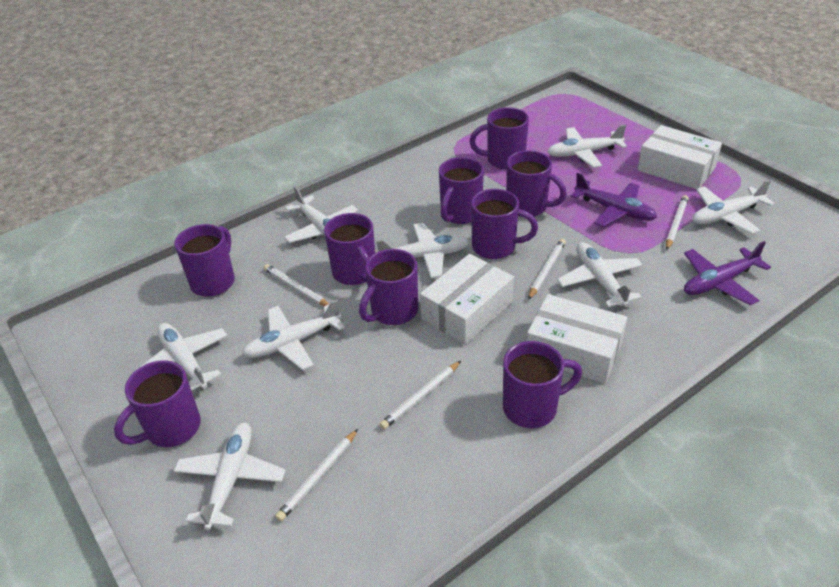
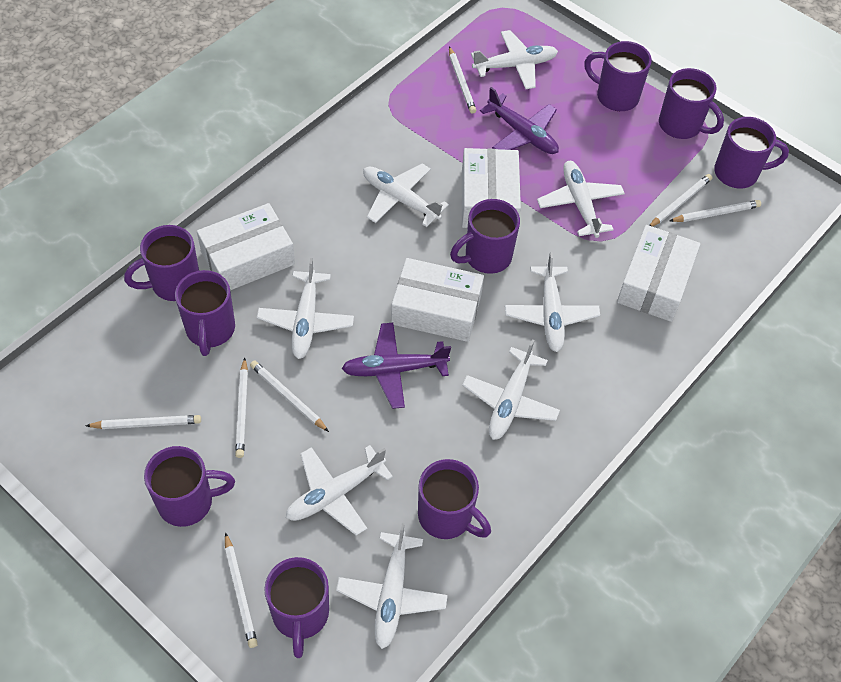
white box: [420,254,514,345] [527,294,627,384] [637,125,722,189] = 3 -> [197,203,295,290] [391,258,484,342] [462,148,521,228] [617,225,700,322] = 4
white pencil: [264,264,330,306] [275,429,358,522] [379,361,461,430] [528,239,566,300] [666,195,689,250] = 5 -> [85,415,201,429] [225,532,258,648] [235,358,248,458] [250,360,329,432] [449,46,476,114] [649,174,712,227] [669,200,761,222] = 7

